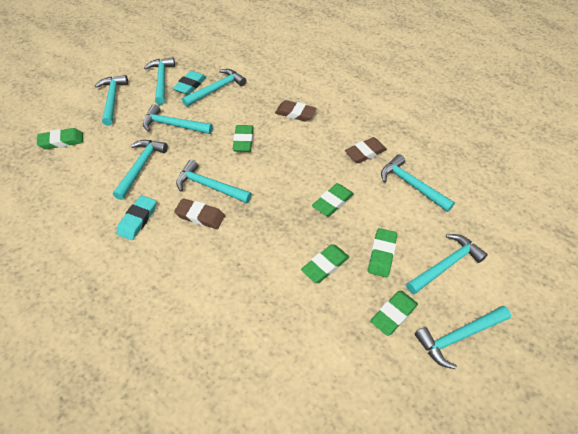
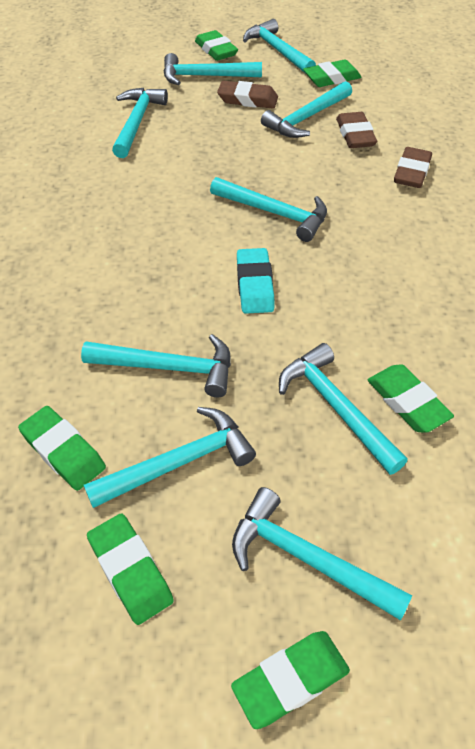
turquoise eraser: [116,195,156,240] [173,71,206,95] = 2 -> [237,248,275,314] = 1

